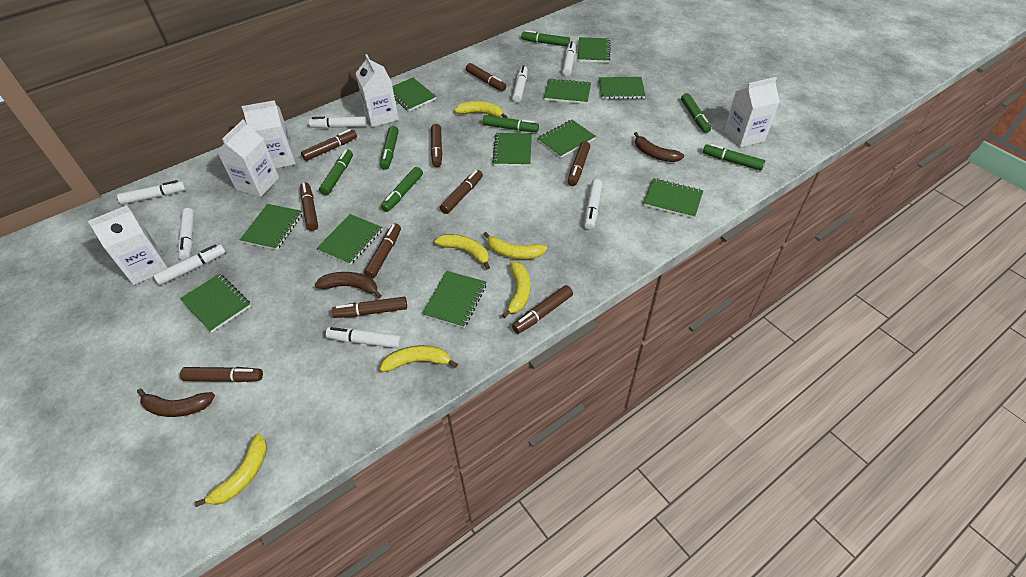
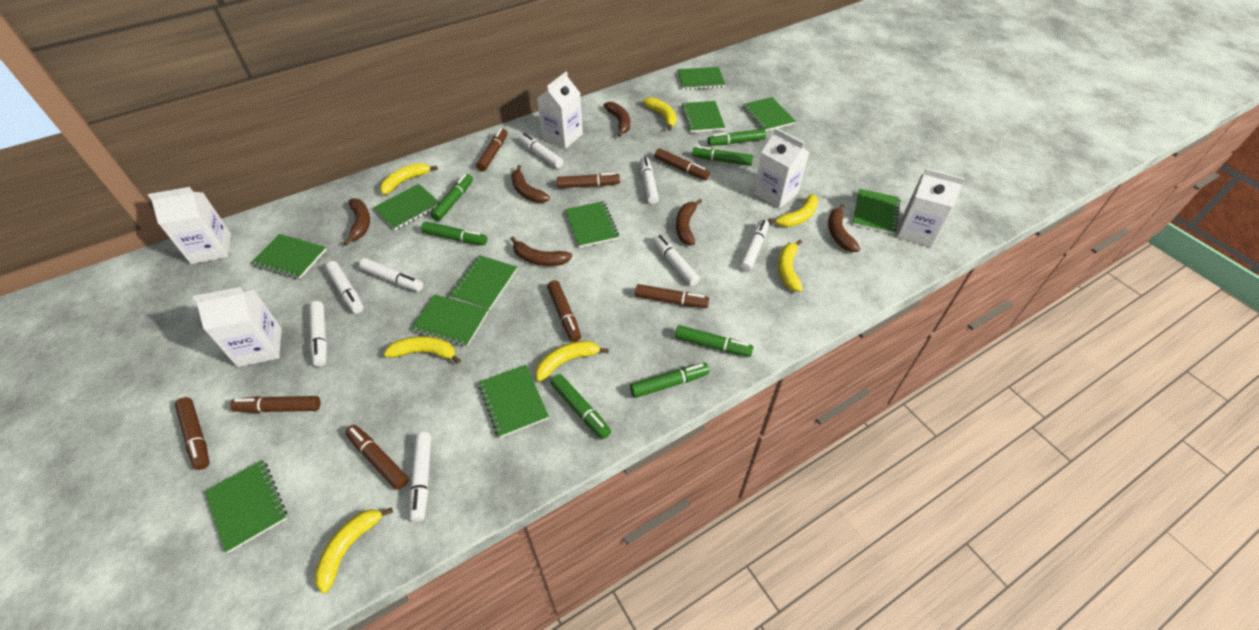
brown banana: [137,389,215,417] [315,272,382,298] [634,132,684,162] = 3 -> [344,198,370,246] [510,237,572,266] [511,165,550,203] [603,102,630,137] [676,199,702,245] [828,204,860,252] = 6
brown marker: [180,367,263,382] [300,182,318,231] [301,129,357,161] [332,297,407,318] [364,223,401,279] [431,124,443,167] [440,170,483,214] [466,63,506,91] [512,285,573,334] [568,141,590,186] = 10 -> [175,397,210,470] [230,396,321,413] [345,425,409,490] [476,128,508,171] [547,280,581,342] [557,173,620,188] [635,284,709,308] [654,148,710,180] = 8
yellow banana: [195,433,267,507] [380,345,458,372] [435,234,490,269] [454,101,507,118] [483,232,547,259] [502,262,530,318] = 6 -> [314,507,393,594] [380,163,438,195] [384,336,461,364] [535,341,609,382] [643,97,677,131] [768,194,818,227] [778,240,803,292] = 7

